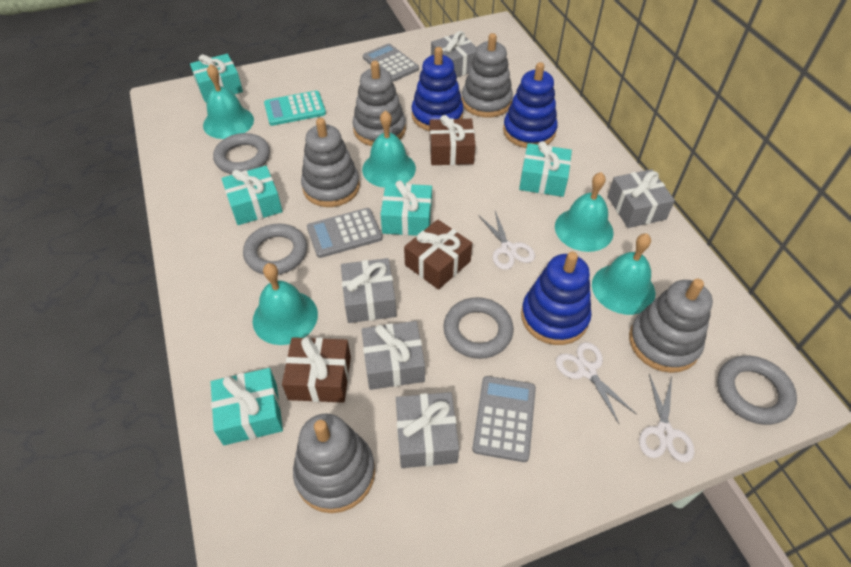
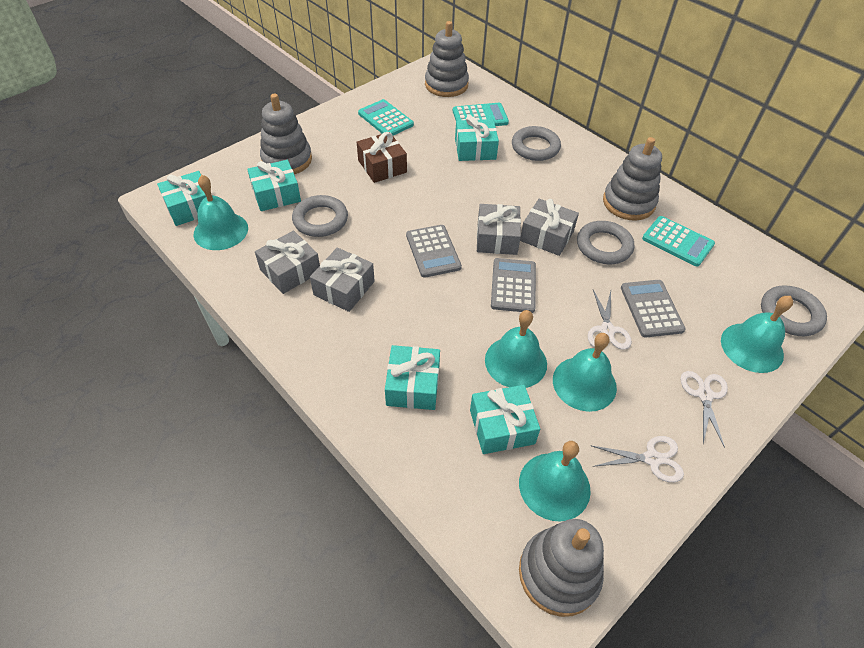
blue stacking toy: [411,47,463,131] [503,62,558,148] [521,252,592,345] = 3 -> none = 0
brown gift: [282,337,351,403] [404,220,472,290] [430,115,476,165] = 3 -> [357,132,407,183] = 1
grey gift: [341,258,396,323] [362,321,425,390] [396,392,459,468] [431,31,477,77] [607,169,675,228] = 5 -> [255,231,320,294] [310,247,375,312] [477,204,521,255] [520,199,579,256] = 4
grey stacking toy: [293,414,375,513] [301,118,360,207] [353,61,406,146] [462,33,513,118] [629,279,713,373] = 5 -> [260,93,312,174] [425,21,469,97] [519,519,604,617] [603,137,662,220] = 4
turquoise calculator: [264,91,326,126] = 1 -> [358,99,414,135] [453,103,509,126] [642,216,715,267] = 3

